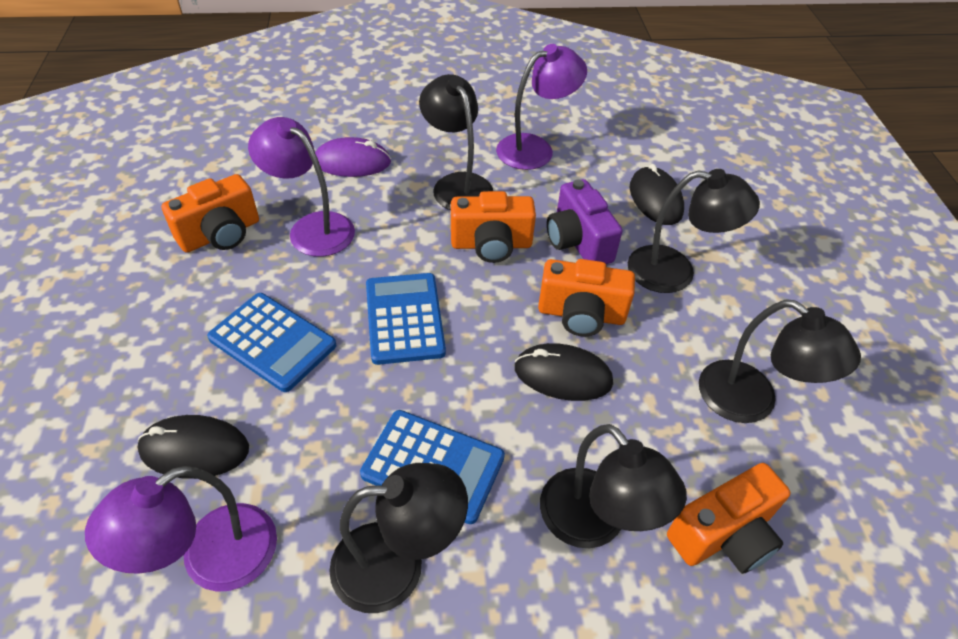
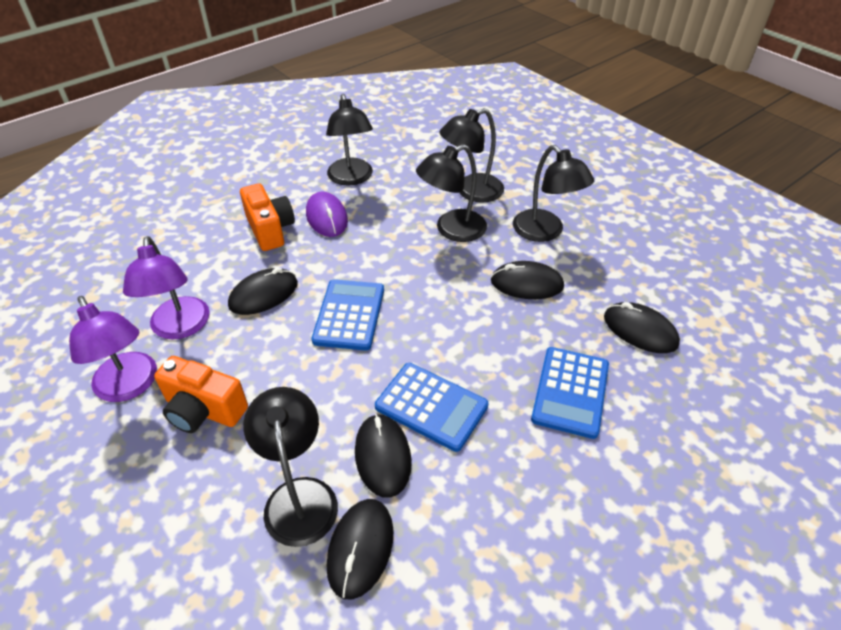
black mouse: [138,415,249,479] [514,343,613,401] [630,164,684,225] = 3 -> [228,267,298,315] [326,499,393,599] [355,414,412,498] [491,261,564,299] [604,302,680,353] = 5
orange camera: [161,174,259,253] [451,191,536,263] [538,259,635,336] [667,463,791,574] = 4 -> [154,356,248,433] [240,183,295,251] = 2
purple camera: [547,179,623,264] = 1 -> none = 0
purple lamp: [85,466,277,592] [248,117,355,257] [496,44,587,170] = 3 -> [69,296,157,402] [123,236,210,340] = 2

